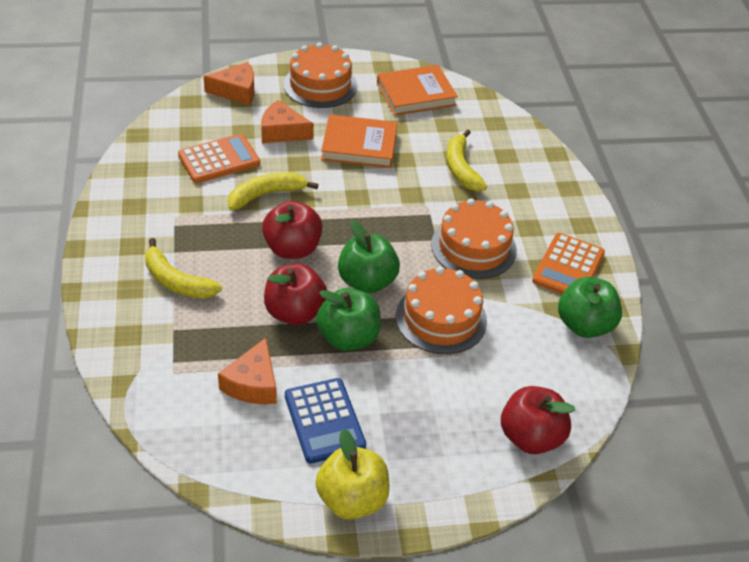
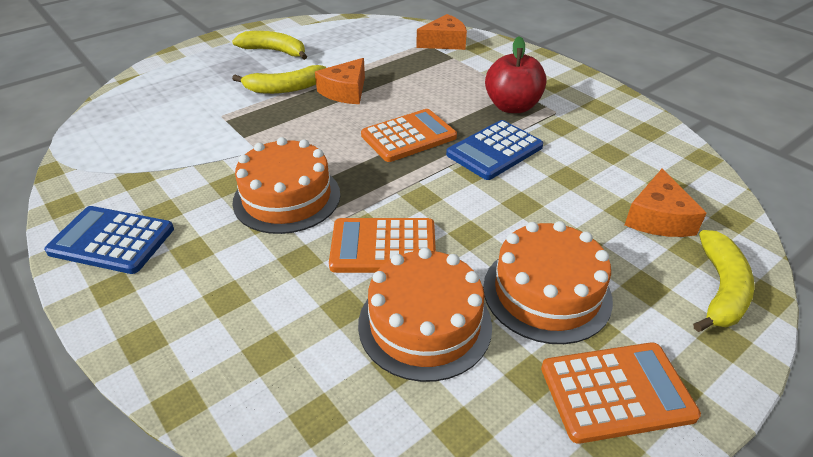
blue calculator: [285,378,366,464] = 1 -> [44,206,174,274] [446,120,543,180] = 2
green apple: [316,288,381,351] [338,220,400,294] [558,277,622,338] = 3 -> none = 0
orange book: [321,114,397,168] [377,65,458,116] = 2 -> none = 0
orange calculator: [178,134,260,183] [532,233,605,294] = 2 -> [329,218,436,273] [361,109,457,162] [541,342,701,444] = 3
red apple: [262,201,323,259] [264,263,327,325] [501,386,575,454] = 3 -> [485,36,547,113] = 1
yellow apple: [316,429,390,520] = 1 -> none = 0

